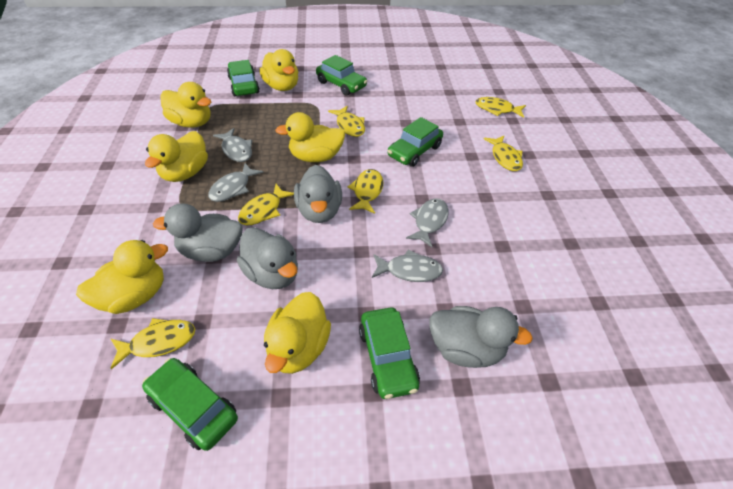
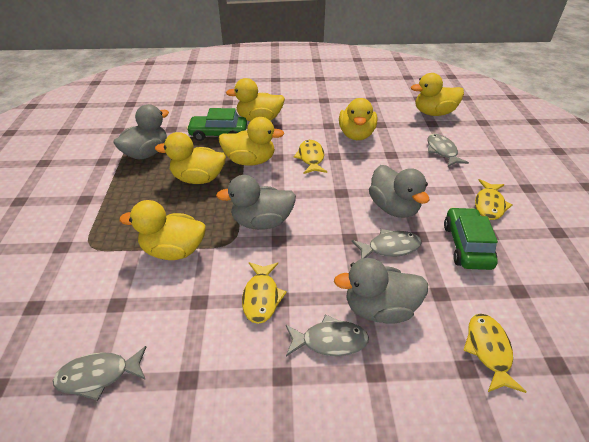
green car: [142,358,238,451] [227,60,260,96] [316,55,368,95] [359,307,420,399] [388,117,443,167] = 5 -> [186,108,247,141] [444,207,498,270] = 2
yellow fish: [110,318,195,369] [238,184,294,225] [328,106,365,137] [348,169,383,214] [475,97,526,118] [484,135,523,171] = 6 -> [242,262,287,324] [294,140,327,174] [463,314,526,393] [475,179,513,220] = 4

